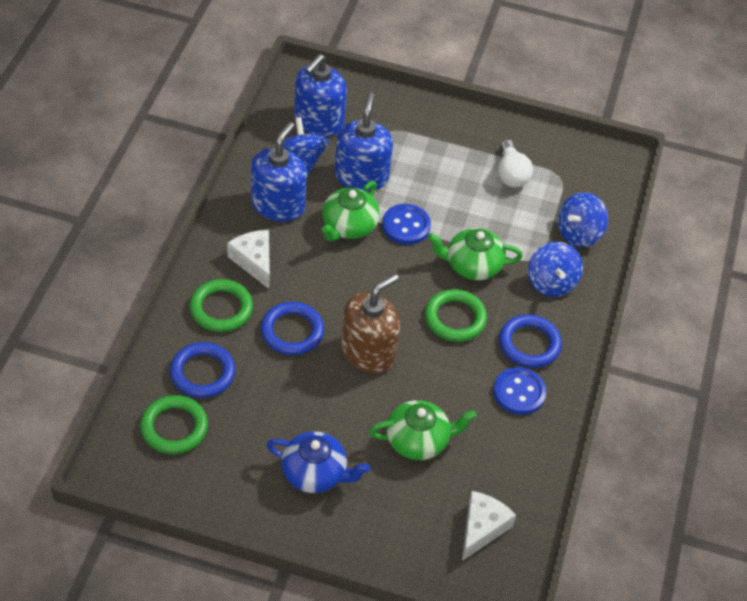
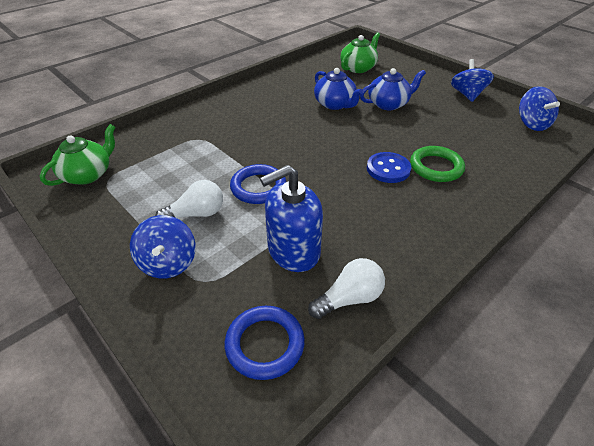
blue button: [382,204,431,245] [493,367,546,415] = 2 -> [367,152,411,183] = 1
blue ring: [170,342,236,398] [261,302,324,355] [499,315,562,368] = 3 -> [225,306,305,380] [230,164,286,204] = 2
blue soap dispenser: [251,122,307,222] [294,54,347,137] [335,92,393,192] = 3 -> [260,165,323,272] = 1
blue teapot: [266,431,370,493] = 1 -> [314,68,363,110] [360,68,426,110] = 2
brown soap dispenser: [341,274,400,373] = 1 -> none = 0
green ring: [140,395,208,454] [190,279,253,332] [425,289,487,342] = 3 -> [410,146,465,182] = 1
green teapot: [322,181,380,241] [369,400,477,460] [428,228,523,280] = 3 -> [40,124,115,186] [340,32,380,73] = 2
white cheese: [227,230,270,289] [462,491,516,561] = 2 -> none = 0
white light bulb: [498,139,533,187] = 1 -> [155,180,223,219] [308,258,385,319] = 2

